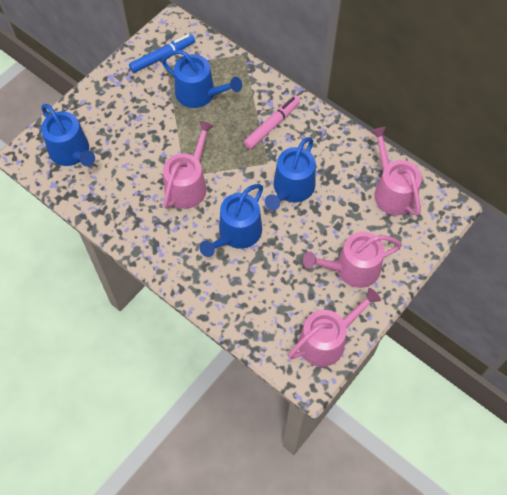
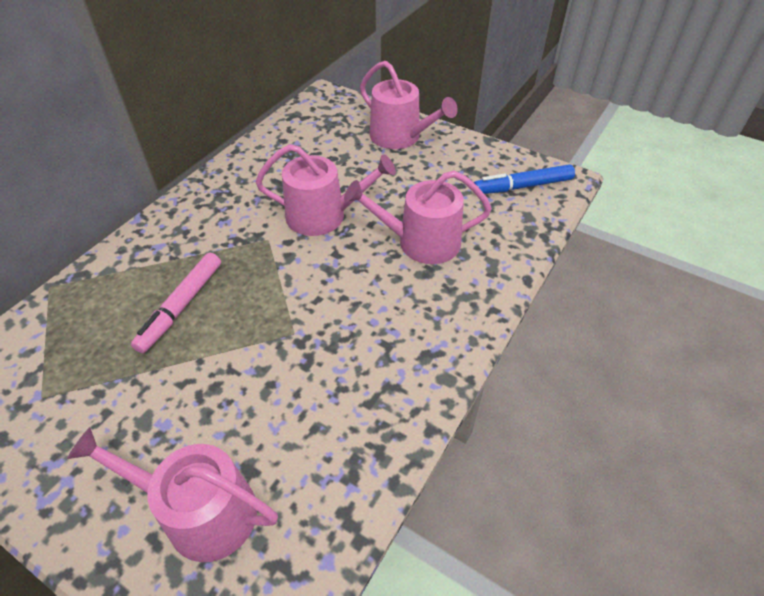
blue watering can: [41,104,95,166] [162,50,242,108] [200,184,263,257] [265,137,316,210] = 4 -> none = 0

